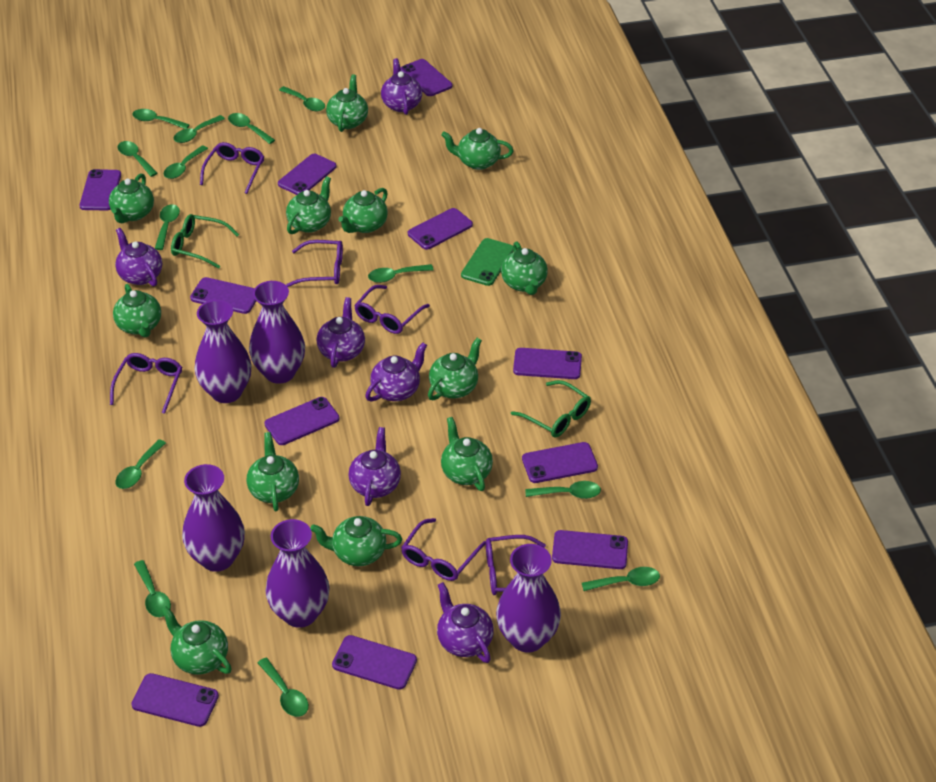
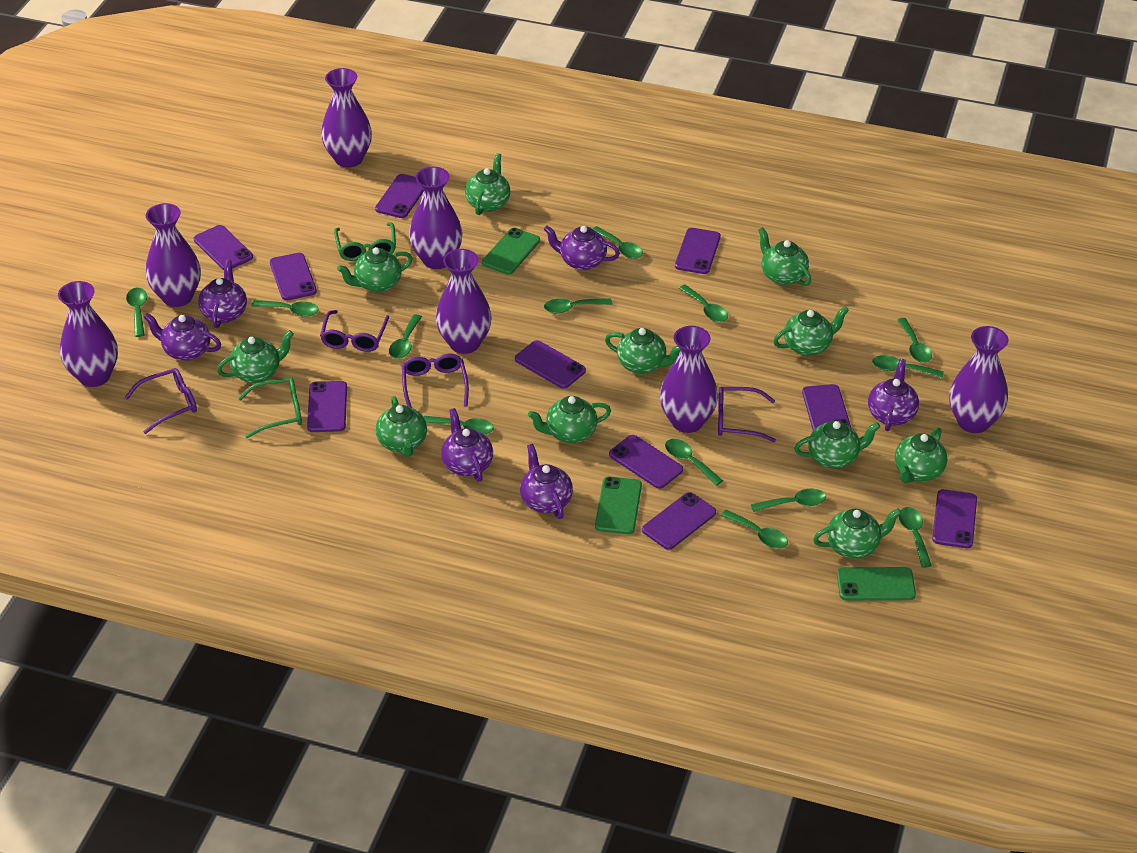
green phone: [461,238,514,286] = 1 -> [482,228,540,275] [595,477,642,534] [837,567,916,601] = 3
green teapot: [109,173,154,223] [113,284,161,337] [161,606,232,675] [247,432,299,511] [286,176,331,234] [310,516,402,566] [326,74,368,132] [338,188,388,233] [428,338,482,400] [441,128,514,170] [441,417,493,491] [501,242,548,295] = 12 -> [217,330,294,383] [337,247,413,292] [376,396,427,457] [465,153,510,215] [528,396,611,443] [605,328,681,374] [758,227,811,286] [773,306,849,356] [794,421,880,469] [813,508,901,559] [895,428,947,483] = 11
purple glasses: [110,353,182,414] [200,142,265,194] [286,240,343,287] [354,285,430,334] [401,518,486,581] [486,535,546,595] = 6 -> [124,368,197,434] [320,310,389,352] [402,354,469,408] [718,387,776,442] = 4
purple phone: [79,169,121,210] [131,673,219,727] [190,277,256,314] [264,397,339,445] [278,154,337,195] [332,635,417,690] [400,59,452,96] [408,208,473,250] [513,348,582,379] [522,442,598,483] [552,530,628,569] = 11 -> [194,225,253,270] [270,253,317,301] [307,381,347,432] [375,174,424,218] [515,340,586,389] [609,435,683,489] [642,492,716,550] [675,228,721,274] [802,384,851,430] [932,489,977,548] = 10
purple vase: [182,464,245,572] [194,300,251,403] [249,281,305,384] [265,519,330,628] [496,544,561,652] = 5 -> [58,281,118,387] [146,203,201,307] [321,68,372,168] [409,167,463,269] [436,249,491,354] [660,326,718,433] [949,326,1008,433] = 7

